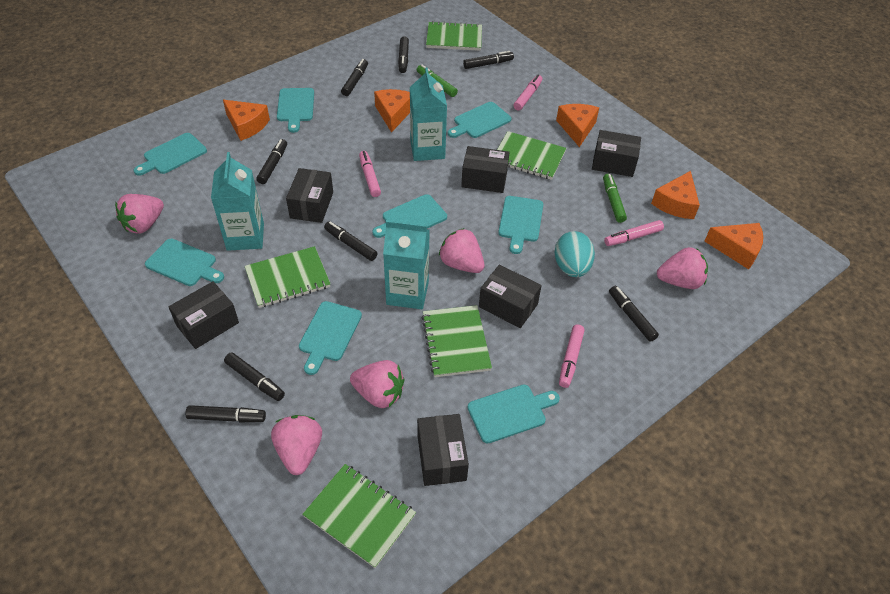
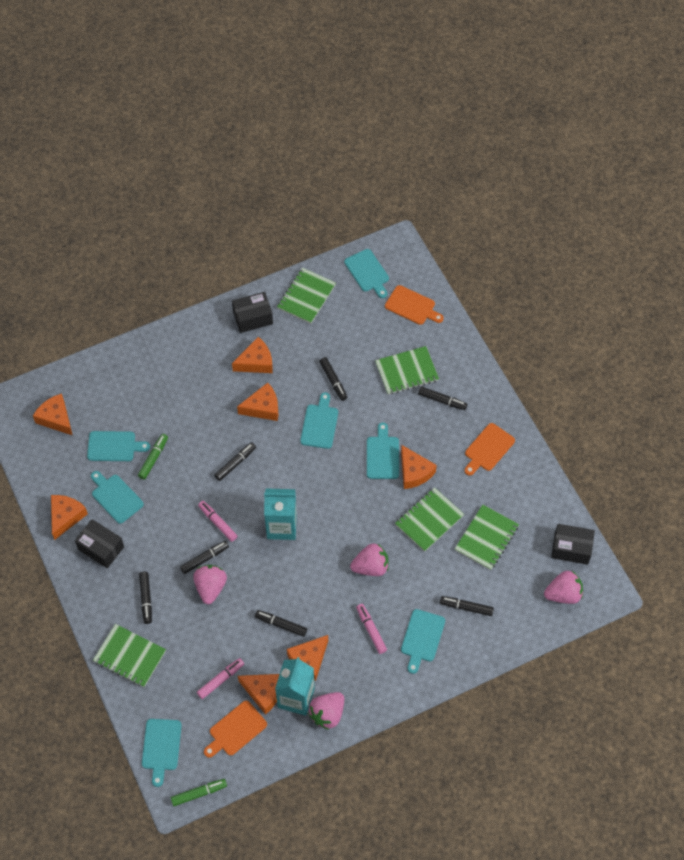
black box: [169,281,239,349] [286,168,333,223] [417,414,469,486] [461,146,510,193] [479,265,542,328] [592,130,641,177] = 6 -> [75,519,124,568] [232,292,273,333] [551,524,595,565] = 3
black marker: [185,405,266,423] [224,352,285,401] [256,139,287,184] [324,221,378,261] [341,59,368,96] [398,36,409,73] [463,51,514,69] [609,286,659,342] = 8 -> [139,572,152,624] [180,541,229,574] [214,442,256,481] [255,610,307,637] [319,357,347,401] [418,387,468,410] [440,596,494,616] = 7
orange cheese: [223,100,270,141] [374,89,410,132] [556,104,599,147] [651,171,700,219] [704,223,763,269] = 5 -> [33,393,72,435] [51,495,88,540] [232,337,273,373] [237,383,279,421] [238,674,280,715] [287,635,328,681] [401,445,437,489] = 7
orange cutting board: none = 0 -> [204,701,267,758] [385,285,444,325] [464,423,515,476] = 3
pink marker: [359,151,381,197] [513,75,542,111] [559,324,585,388] [604,220,664,246] = 4 -> [197,658,244,699] [198,501,237,542] [356,604,387,654] = 3
pink strawberry: [115,194,164,234] [271,415,322,475] [350,360,404,408] [439,228,484,273] [657,247,708,289] = 5 -> [193,565,227,604] [308,692,344,730] [350,543,389,576] [544,571,583,604] = 4
turquoise carton: [211,152,264,251] [383,220,430,309] [410,67,447,161] = 3 -> [264,488,297,540] [275,657,315,716] = 2
turquoise cutting board: [134,133,207,176] [145,239,224,286] [277,88,314,133] [299,301,362,375] [372,194,447,238] [448,102,512,138] [467,385,560,444] [498,196,543,254] = 8 -> [87,431,150,461] [91,471,144,524] [142,719,182,787] [300,392,338,449] [344,249,389,298] [367,423,399,479] [401,609,445,674] = 7
turquoise egg: [554,231,595,277] = 1 -> none = 0

